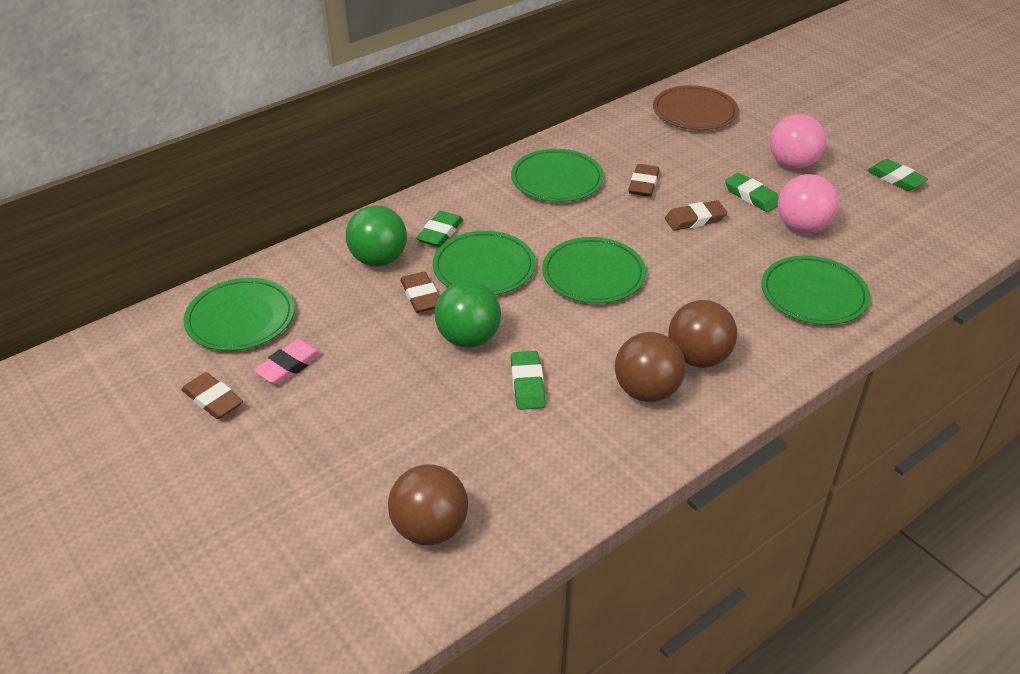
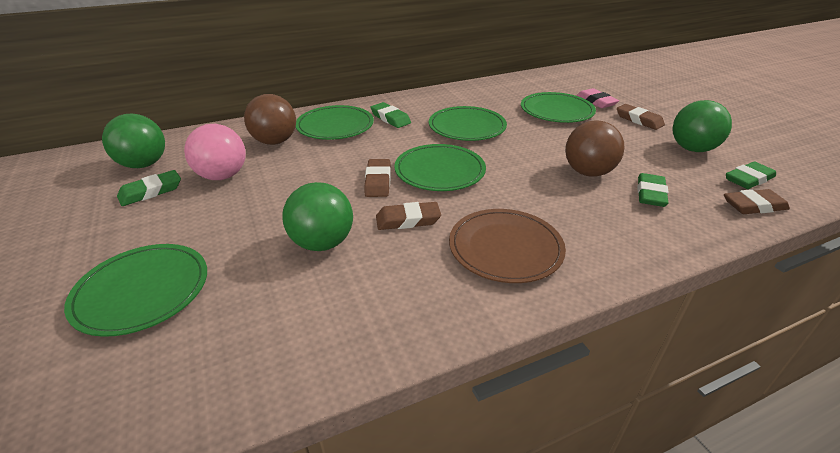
brown ball: [388,464,468,545] [615,332,685,402] [668,300,737,368] = 3 -> [244,94,296,145] [565,120,625,177] = 2
green ball: [346,205,407,267] [435,281,501,348] = 2 -> [102,114,165,168] [282,182,353,251] [672,100,732,152] = 3
pink ball: [770,114,826,169] [778,174,839,233] = 2 -> [184,124,246,180] = 1

